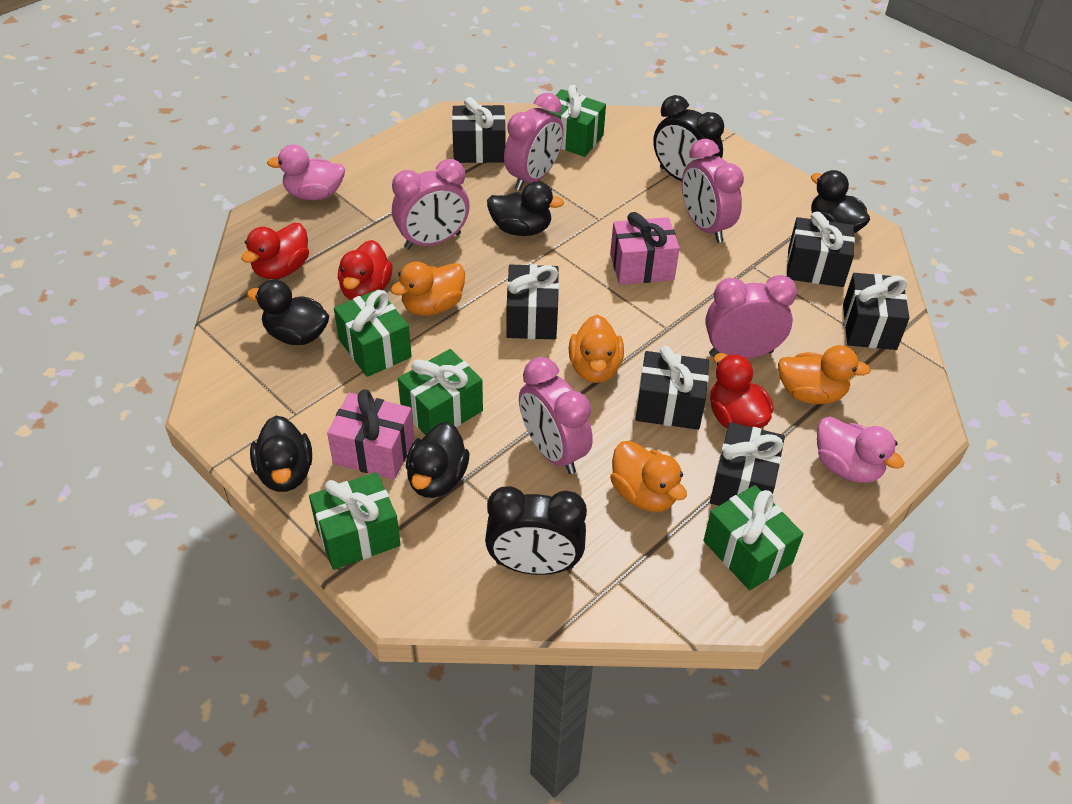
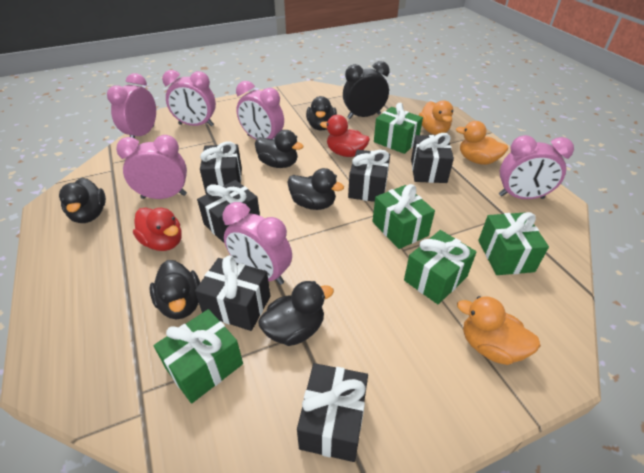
black clock: [485,486,587,575] [653,95,724,181] = 2 -> [343,61,389,119] = 1
black duck: [247,280,329,345] [250,416,312,492] [406,422,470,498] [487,181,564,236] [811,170,870,233] = 5 -> [59,178,106,223] [150,260,200,319] [255,130,303,168] [258,281,334,346] [287,168,344,210] [306,96,337,130] = 6
orange duck: [390,261,465,316] [569,315,624,383] [610,441,687,512] [778,345,871,404] = 4 -> [419,100,453,135] [456,121,508,165] [457,296,541,365] = 3
pink clock: [392,159,470,249] [504,93,564,191] [519,357,593,474] [682,139,744,243] [705,275,797,359] = 5 -> [107,73,156,138] [116,135,187,199] [162,70,216,127] [223,202,292,285] [236,81,284,140] [499,135,574,199] = 6
pink duck: [267,144,345,200] [817,417,904,483] = 2 -> none = 0
pink gift: [327,389,414,480] [610,212,680,285] = 2 -> none = 0
red duck: [241,223,309,279] [338,240,392,300] [710,353,774,428] = 3 -> [133,207,182,251] [320,115,370,157] = 2

